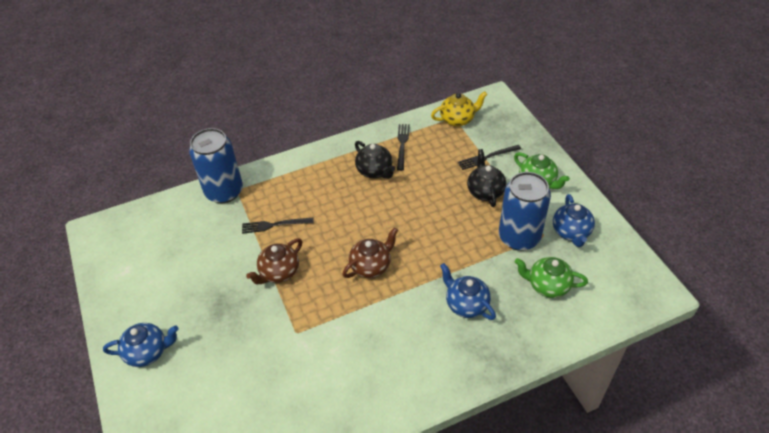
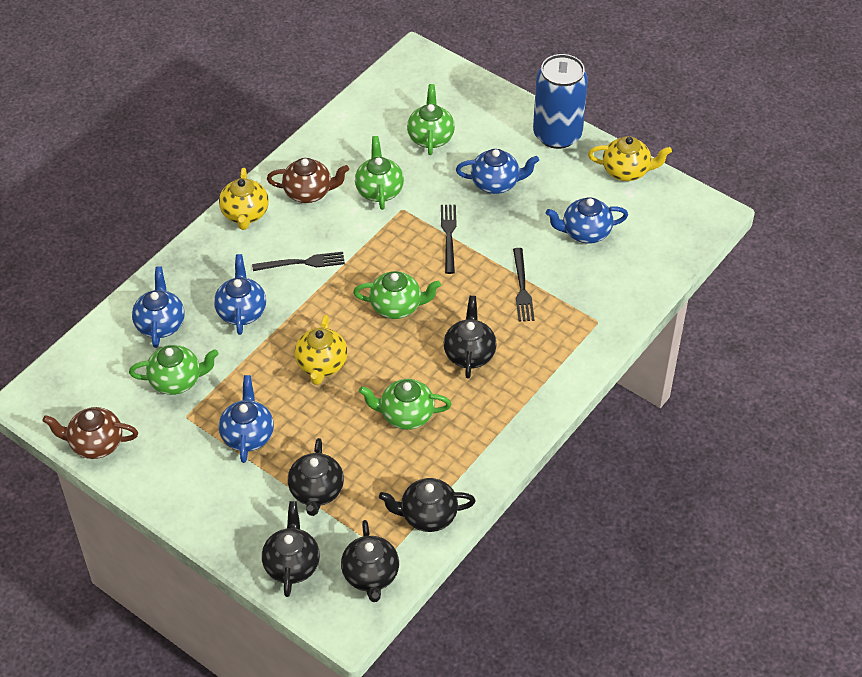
black teapot: [355,141,395,179] [467,149,506,207] = 2 -> [262,501,320,597] [288,438,344,516] [341,520,399,602] [379,478,475,532] [444,296,497,379] = 5
blue can: [189,128,243,203] [499,172,551,251] = 2 -> [533,54,588,149] = 1
blue teapot: [103,323,178,367] [440,263,496,320] [553,194,595,247] = 3 -> [132,267,185,348] [214,254,266,335] [219,375,274,463] [456,149,539,194] [546,197,628,244] = 5
green teapot: [514,152,570,189] [515,257,588,298] = 2 -> [129,345,219,395] [353,271,441,319] [355,136,404,210] [359,379,451,430] [407,84,455,155] = 5
yellow teapot: [431,91,487,127] = 1 -> [219,168,269,230] [294,315,348,385] [588,136,672,181] = 3

